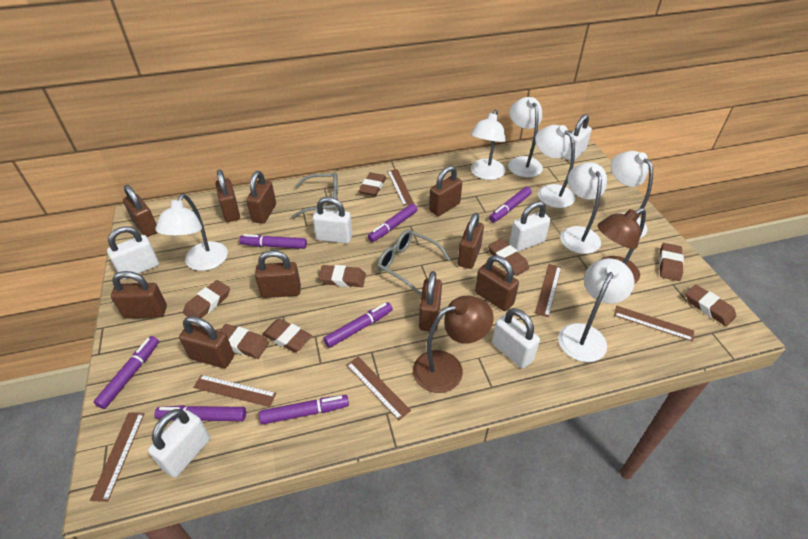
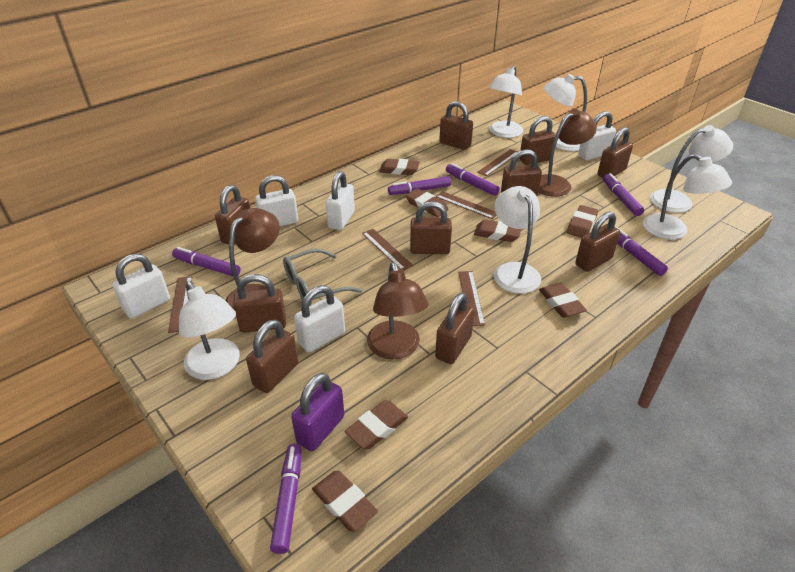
brown eraser: [183,280,230,318] [220,324,269,359] [262,318,312,352] [318,265,366,287] [359,172,386,196] [488,239,529,276] [659,243,684,281] [686,285,736,326] = 8 -> [312,471,378,532] [345,400,408,449] [379,159,420,175] [406,188,449,217] [474,220,521,242] [539,283,587,318] [567,205,598,238] = 7
brown lamp: [413,296,494,393] [597,208,646,284] = 2 -> [225,208,280,309] [367,262,429,360] [538,109,597,196] = 3
brown ruler: [90,412,145,502] [193,375,277,407] [347,357,411,420] [387,169,414,206] [535,264,561,317] [614,306,694,342] = 6 -> [168,276,192,333] [362,229,413,270] [436,191,496,219] [458,271,485,326] [477,149,518,176] = 5
grey glasses: [292,172,338,219] [377,229,451,295] = 2 -> [283,249,363,306] = 1
purple marker: [94,336,159,409] [154,405,246,421] [239,234,307,249] [259,395,349,425] [323,302,393,348] [368,204,418,242] [489,187,532,222] = 7 -> [172,247,241,276] [270,444,302,554] [388,176,451,195] [446,163,500,196] [603,173,644,216] [616,227,668,276] = 6
purple padlock: none = 0 -> [291,373,345,451] = 1
white lamp: [155,194,228,271] [471,110,506,180] [508,97,543,177] [535,125,575,208] [558,258,634,362] [560,162,607,254] [611,151,653,238] = 7 -> [179,281,240,380] [489,66,523,138] [494,186,541,294] [544,74,587,151] [643,154,732,239] [650,125,733,213] = 6
white padlock: [107,226,159,279] [148,409,210,477] [313,197,352,244] [492,308,540,368] [509,201,550,251] [563,114,592,161] = 6 -> [112,254,170,319] [255,175,298,226] [294,285,345,352] [325,171,355,230] [578,111,616,160] = 5

